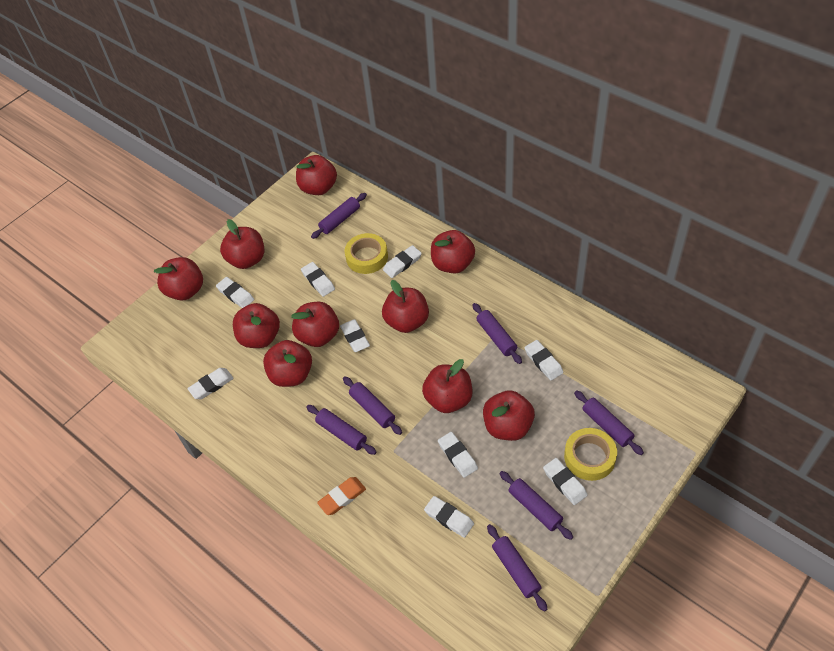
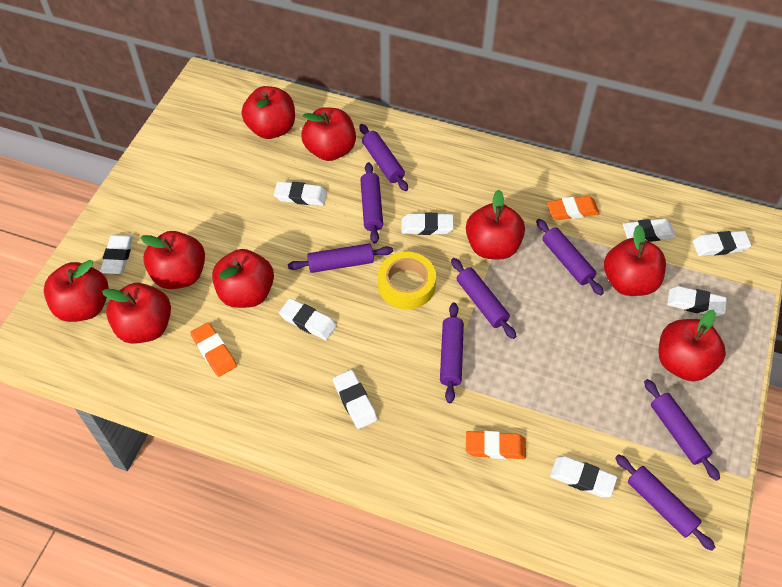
orange eraser: [317,477,366,515] = 1 -> [190,322,237,377] [466,431,526,459] [547,196,600,220] = 3
purple rolling pin: [306,405,376,455] [311,193,367,239] [343,376,402,435] [473,303,522,364] [487,524,547,612] [500,471,573,540] [574,390,644,455] = 7 -> [288,244,393,273] [359,124,408,191] [360,162,383,243] [440,303,464,403] [451,258,516,339] [536,219,604,295] [615,454,716,551] [644,379,720,481] = 8
red apple: [154,257,203,301] [220,219,264,269] [233,303,280,348] [263,340,312,387] [291,302,339,347] [296,155,337,195] [382,280,429,333] [422,359,472,413] [431,230,475,273] [483,390,535,441] = 10 -> [44,260,109,322] [102,283,171,344] [140,231,205,289] [212,249,274,308] [242,86,295,139] [301,107,356,161] [466,190,525,260] [604,225,666,296] [659,309,726,381] = 9
yellow tape: [345,233,388,274] [564,428,617,481] = 2 -> [378,252,436,309] = 1

